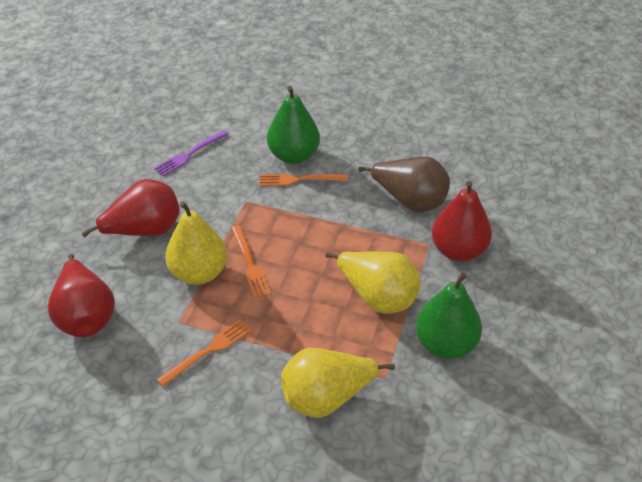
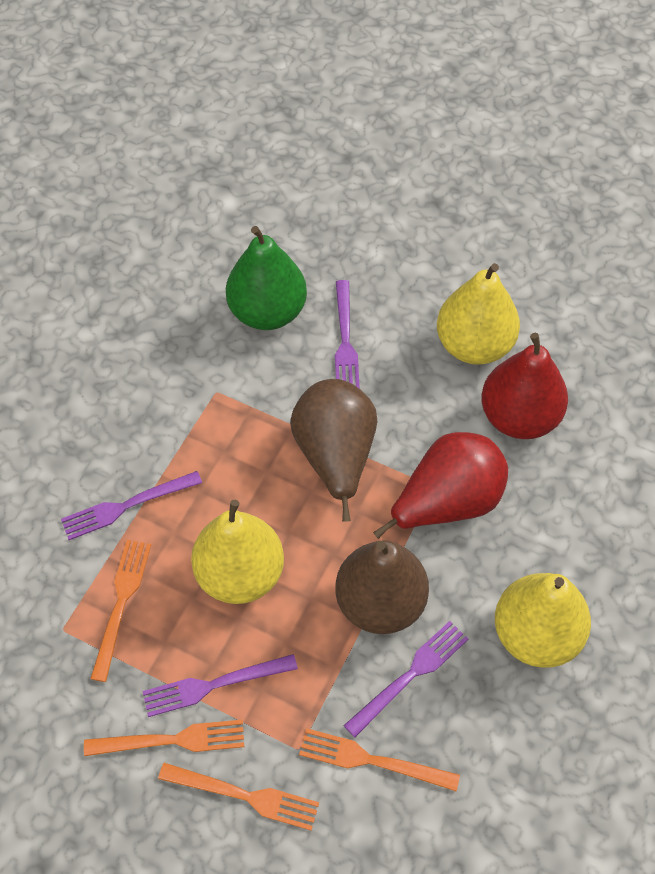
brown pear: [358,157,450,212] = 1 -> [290,379,377,522] [335,540,429,634] = 2
green pear: [267,86,320,164] [416,272,482,359] = 2 -> [226,226,307,330] = 1
orange fork: [157,320,251,387] [231,225,271,298] [260,174,348,186] = 3 -> [84,720,244,756] [90,540,151,682] [158,763,319,831] [299,728,460,791] = 4
purple fork: [154,130,229,176] = 1 -> [61,471,202,540] [142,654,298,717] [335,280,360,389] [343,621,468,738] = 4
red pear: [48,254,115,337] [82,179,180,237] [432,181,492,262] = 3 -> [373,432,508,539] [481,333,568,439] = 2

